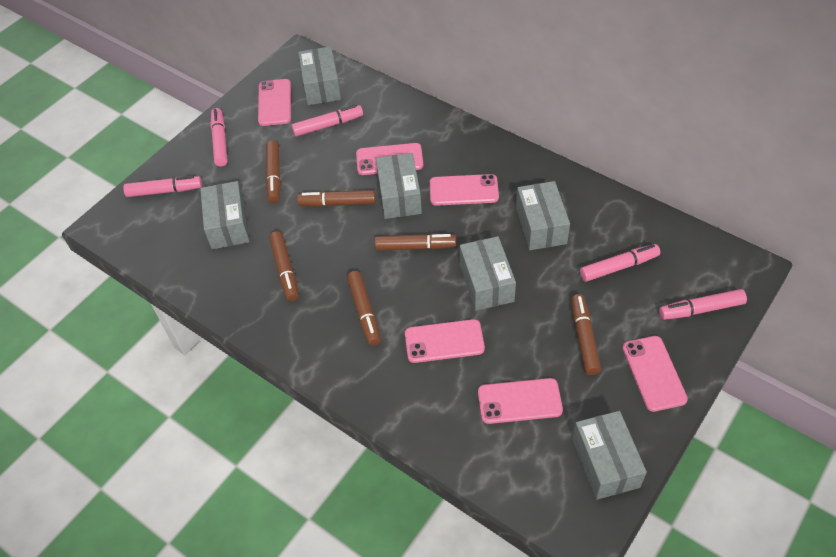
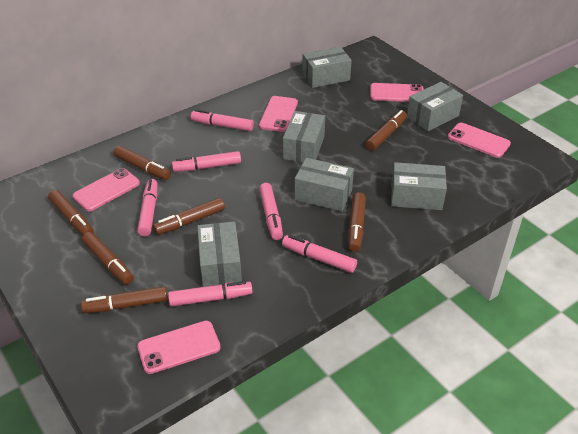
brown marker: [266,140,281,203] [269,231,299,301] [297,190,376,207] [347,271,381,346] [375,233,456,251] [571,294,601,375] = 6 -> [48,190,94,235] [81,286,168,313] [82,232,134,285] [114,146,171,180] [153,198,225,235] [348,192,366,252] [366,110,407,150] = 7
pink marker: [123,176,202,197] [211,108,228,166] [292,105,363,137] [580,244,660,282] [659,289,747,320] = 5 -> [137,179,158,236] [168,281,253,307] [172,151,241,172] [191,109,254,131] [259,183,283,240] [282,235,357,273] = 6
pink phone: [258,79,291,126] [356,143,423,175] [405,319,485,363] [430,174,499,206] [478,378,563,424] [622,336,688,412] = 6 -> [72,168,140,211] [137,321,221,374] [259,96,298,132] [370,83,424,102] [448,123,511,158] = 5

